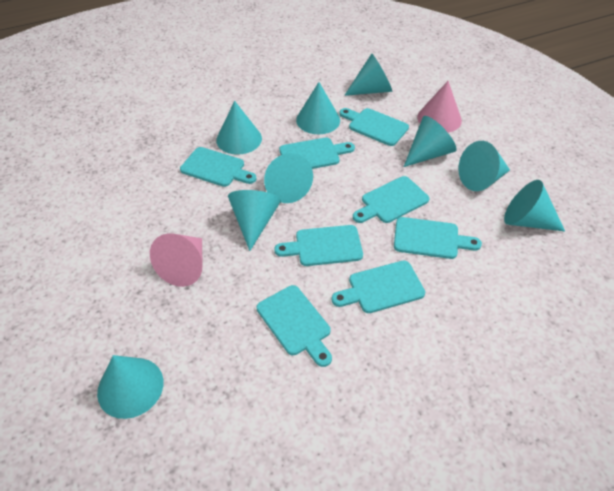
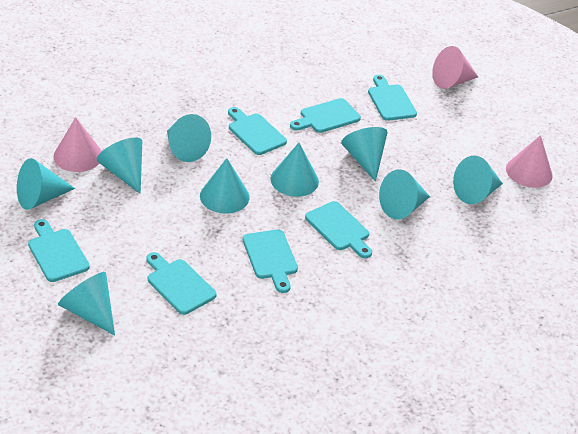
pink cone: [150,233,202,287] [417,81,462,133] = 2 -> [53,117,102,172] [432,46,478,89] [506,135,553,188] = 3
turquoise cutting board: [180,147,256,187] [257,285,332,367] [274,225,363,266] [279,138,355,169] [332,261,425,313] [339,108,409,146] [353,176,429,223] [394,217,482,259] = 8 -> [28,219,90,282] [146,252,216,315] [228,107,287,155] [243,229,298,293] [290,98,361,133] [305,201,372,258] [368,75,417,121] = 7

